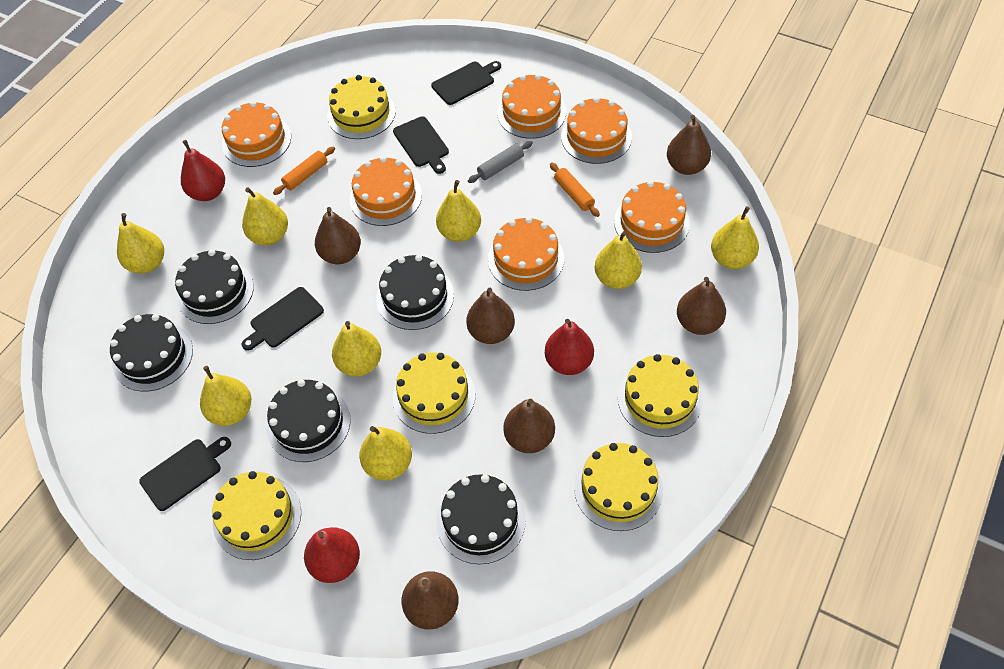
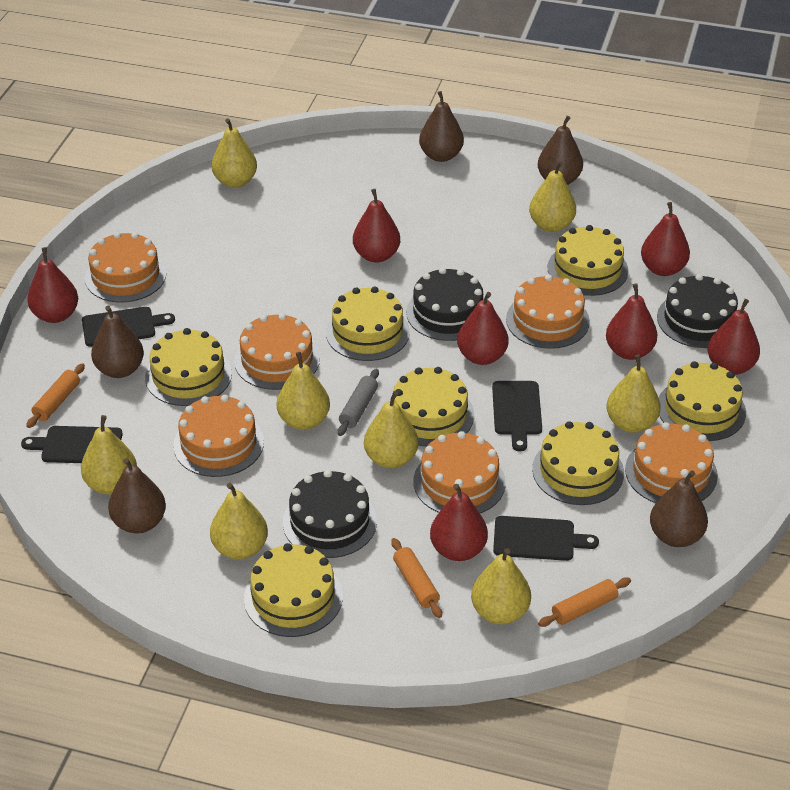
black cake: [110,314,193,392] [175,250,254,324] [267,379,351,462] [376,255,454,330] [436,474,526,564] = 5 -> [283,470,377,558] [406,267,484,341] [657,274,738,348] = 3
brown pear: [315,207,361,264] [402,571,459,630] [466,288,515,344] [503,399,555,453] [667,115,711,175] [677,277,726,335] = 6 -> [91,306,144,378] [108,458,166,534] [419,91,464,162] [538,116,583,185] [650,470,708,547] = 5
orange rolling pin: [273,146,335,195] [550,162,600,217] = 2 -> [26,363,85,428] [391,538,442,618] [538,577,631,627] = 3
red pear: [181,140,225,201] [304,527,360,583] [545,319,594,375] = 3 -> [27,247,78,323] [353,189,400,263] [430,484,488,561] [457,292,508,365] [606,283,657,360] [641,202,690,276] [708,299,760,375] = 7
yellow cake: [212,471,301,560] [327,75,396,139] [393,352,475,434] [574,443,663,531] [618,354,703,437] = 5 -> [145,328,232,406] [244,543,343,637] [326,286,410,361] [394,367,474,447] [532,421,624,505] [548,225,628,296] [659,361,746,441] = 7

